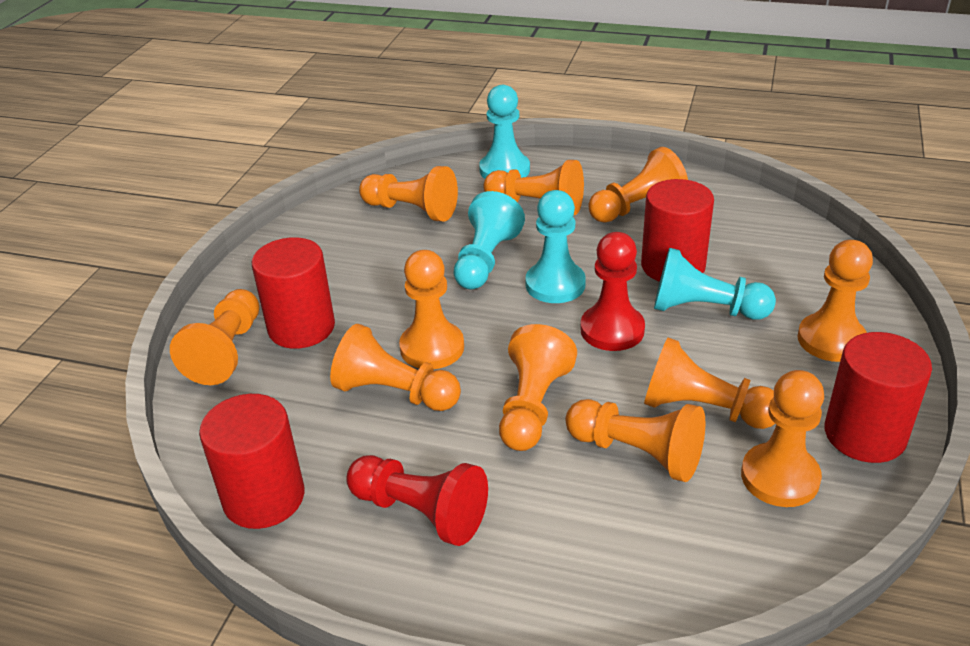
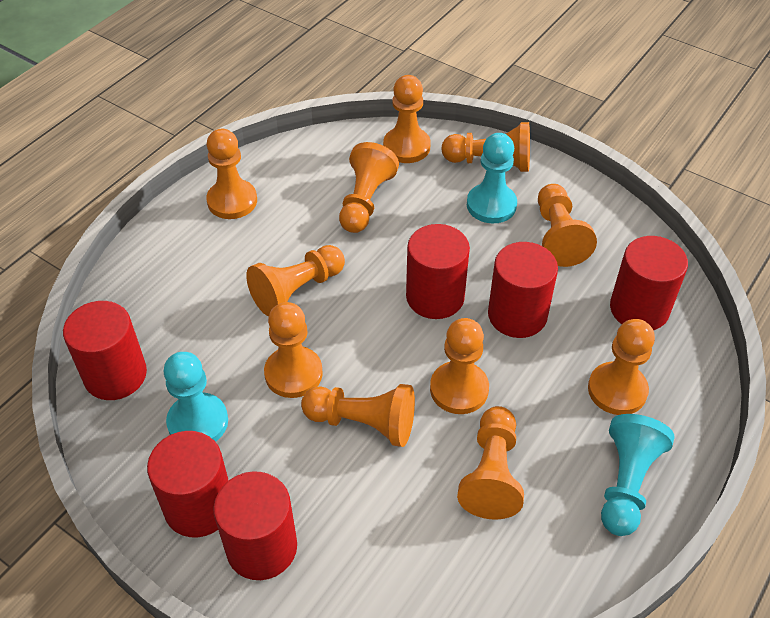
red cylinder: [199,394,304,529] [252,237,335,349] [641,179,714,282] [825,332,932,463] = 4 -> [63,301,147,400] [147,431,229,537] [213,471,297,580] [406,224,470,319] [488,242,558,338] [610,236,688,330] = 6
red pawn: [346,455,488,546] [580,232,645,351] = 2 -> none = 0
turquoise pawn: [454,191,525,289] [479,85,530,179] [525,190,586,303] [654,248,776,320] = 4 -> [164,352,228,442] [467,133,517,224] [601,414,674,536] = 3

